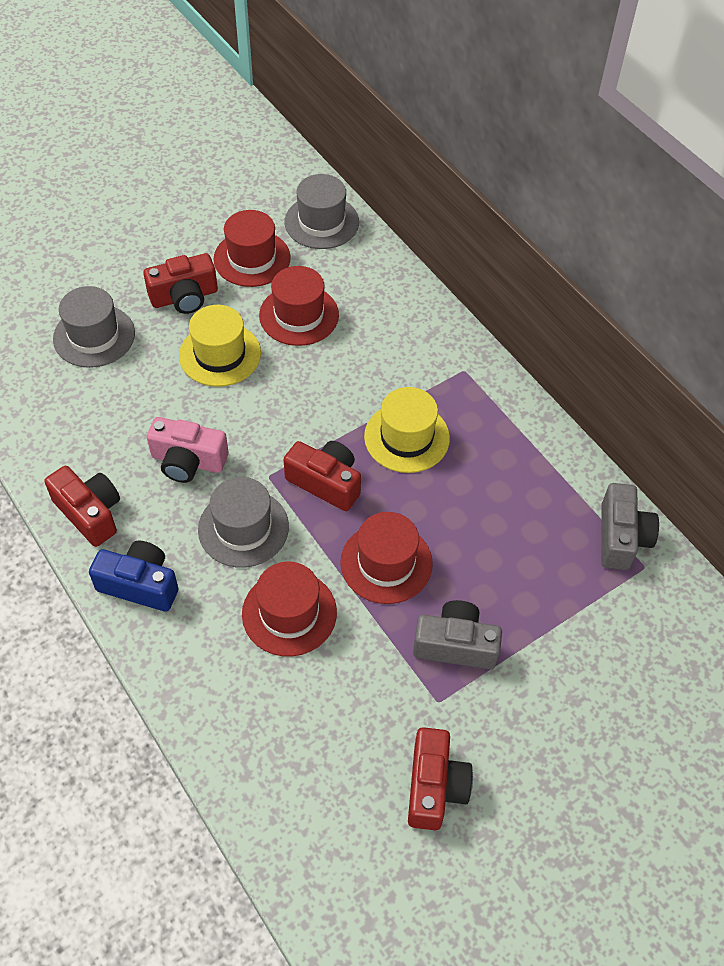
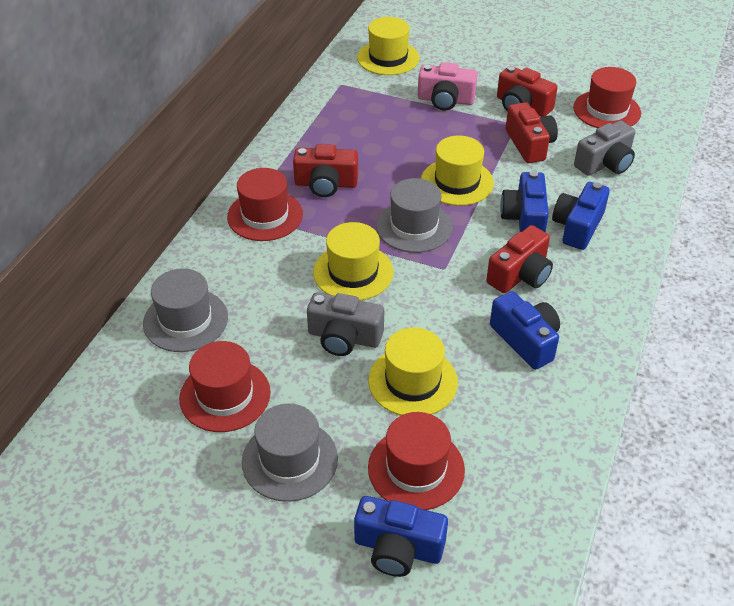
blue camera: [89,541,179,612] = 1 -> [354,496,448,577] [490,291,560,370] [500,171,549,232] [552,182,610,250] = 4
yellow hat: [179,305,261,387] [364,387,450,473] = 2 -> [313,222,394,301] [357,17,420,75] [368,327,458,416] [421,135,494,206] = 4

